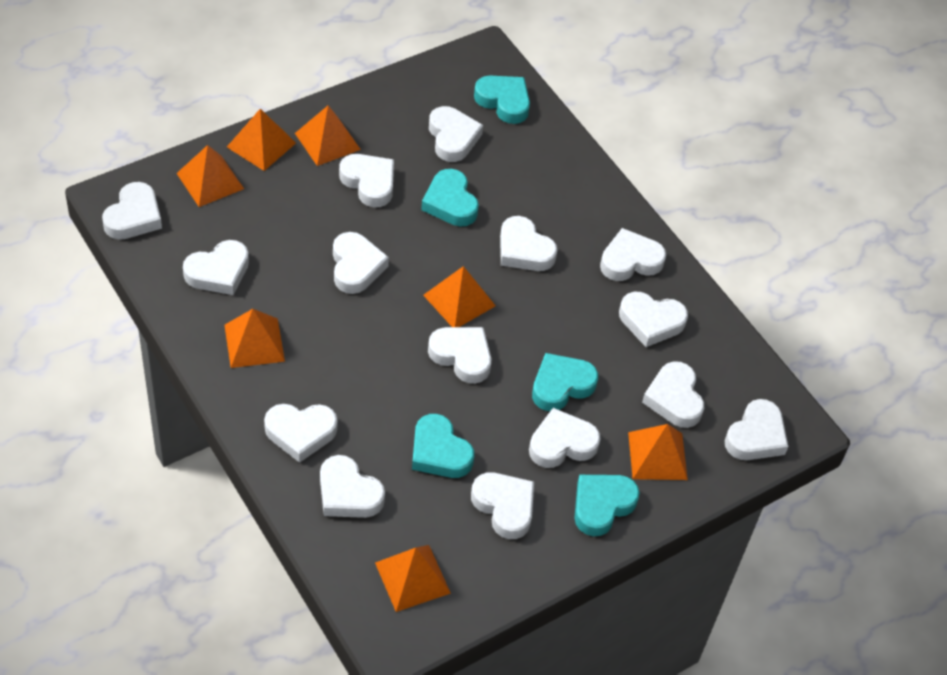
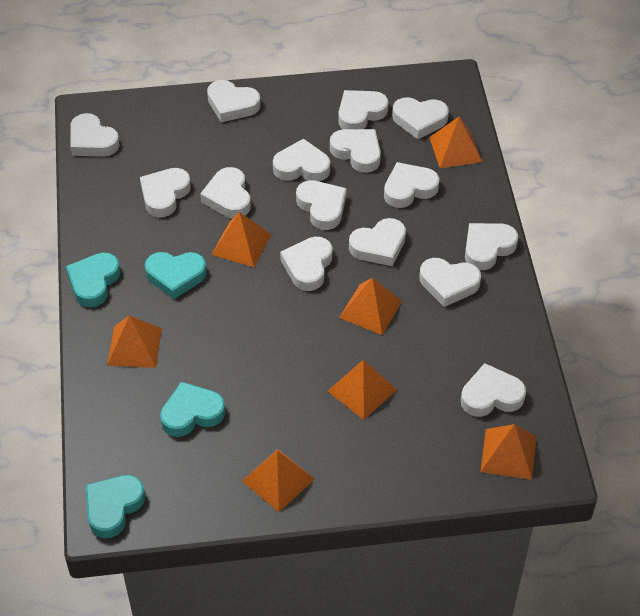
turquoise heart: [412,414,474,478] [421,169,479,227] [474,76,530,124] [532,353,598,411] [574,475,640,536] = 5 -> [66,253,120,307] [86,475,145,538] [145,252,207,299] [160,382,225,437] = 4

